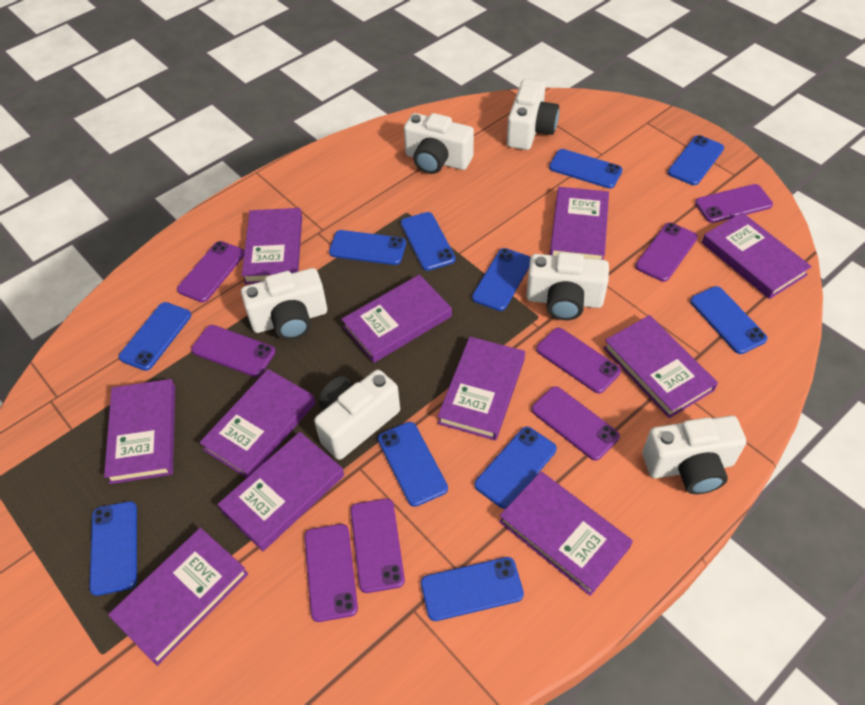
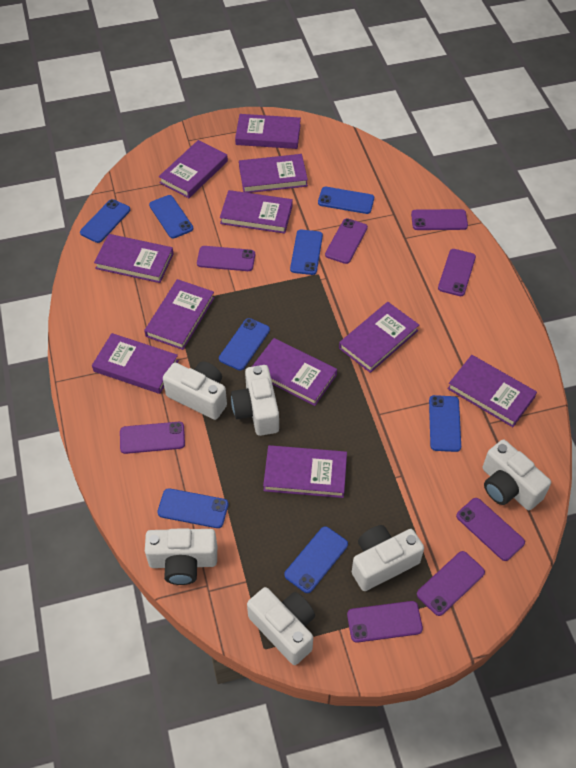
blue phone: [89,501,137,596] [119,302,191,371] [329,230,406,265] [378,422,448,507] [401,212,456,271] [421,557,524,621] [472,248,531,311] [474,427,557,509] [549,149,622,189] [668,135,724,185] [690,286,768,354] = 11 -> [80,199,130,243] [149,195,193,238] [157,488,228,528] [219,318,270,370] [284,526,348,593] [290,230,323,275] [318,187,374,214] [429,395,461,452] = 8

